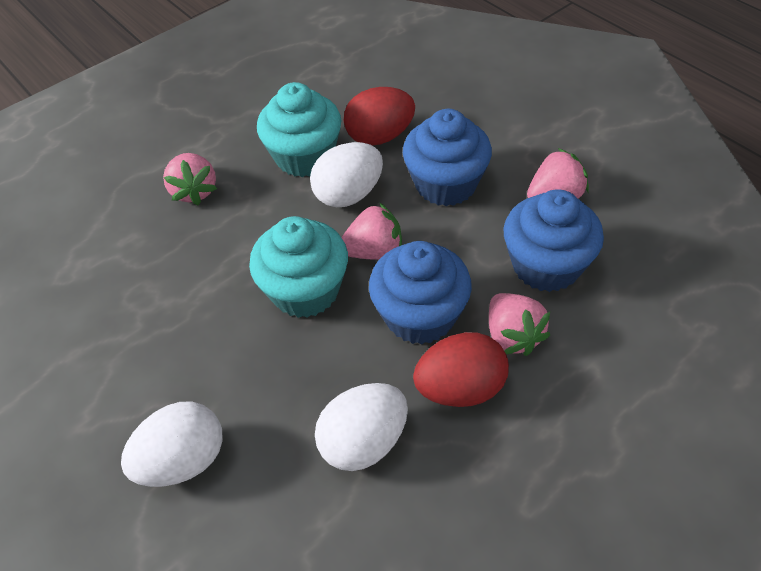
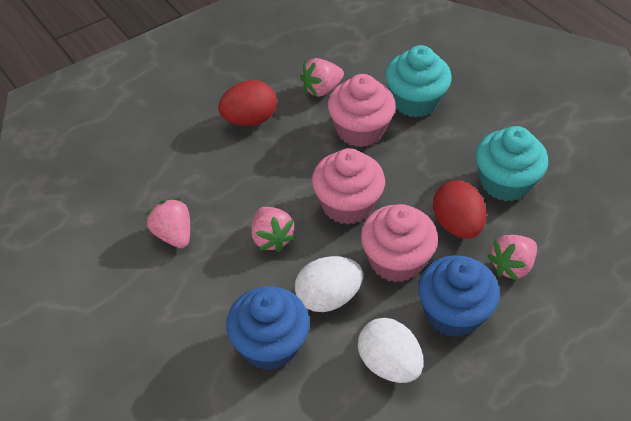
blue cupcake: [369,241,472,345] [403,109,492,206] [504,189,604,292] = 3 -> [226,286,310,371] [418,255,500,337] = 2
pink cupcake: none = 0 -> [312,148,385,225] [328,74,396,147] [360,204,438,282] = 3
white egg: [121,402,223,487] [310,142,383,207] [315,383,408,471] = 3 -> [295,256,363,312] [358,318,423,383] = 2

